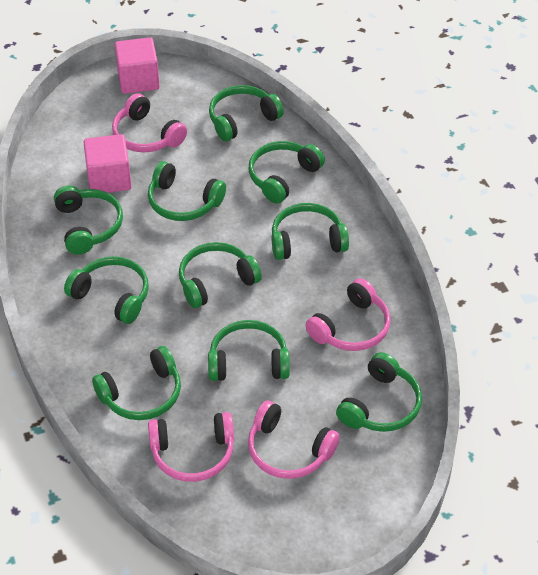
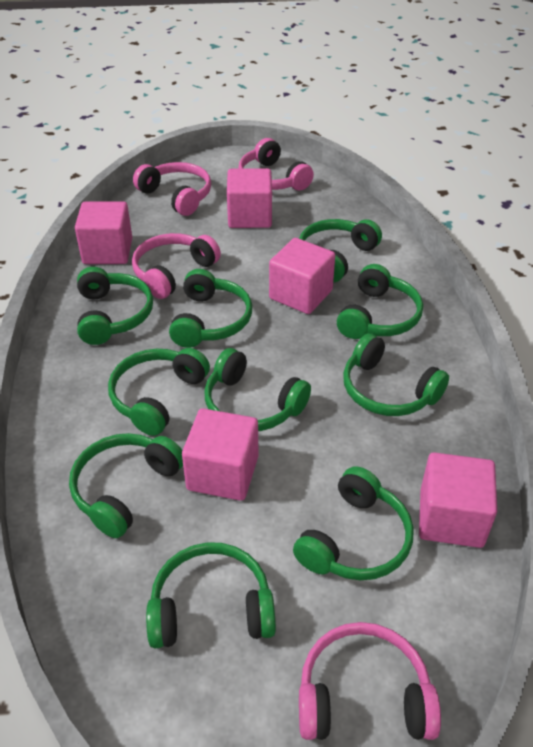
pink cube: [83,134,131,193] [115,37,160,94] = 2 -> [75,201,132,264] [182,408,258,501] [227,168,272,228] [269,238,335,314] [419,452,497,548] = 5

